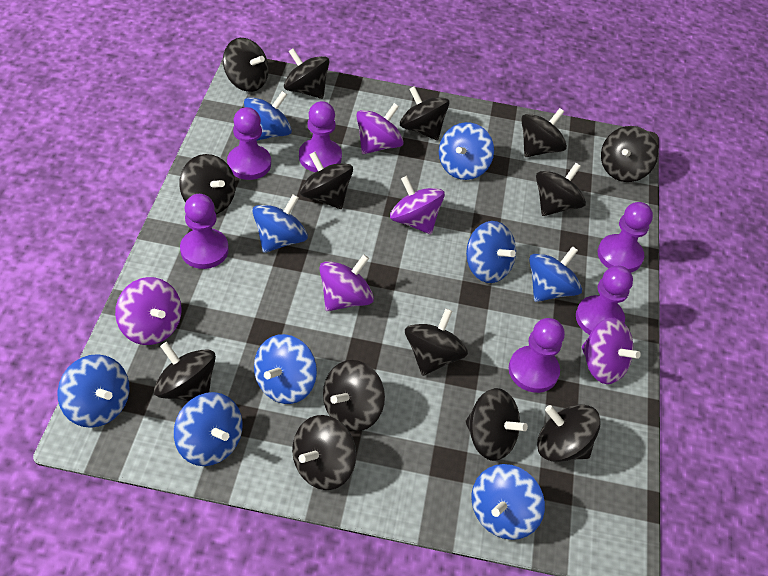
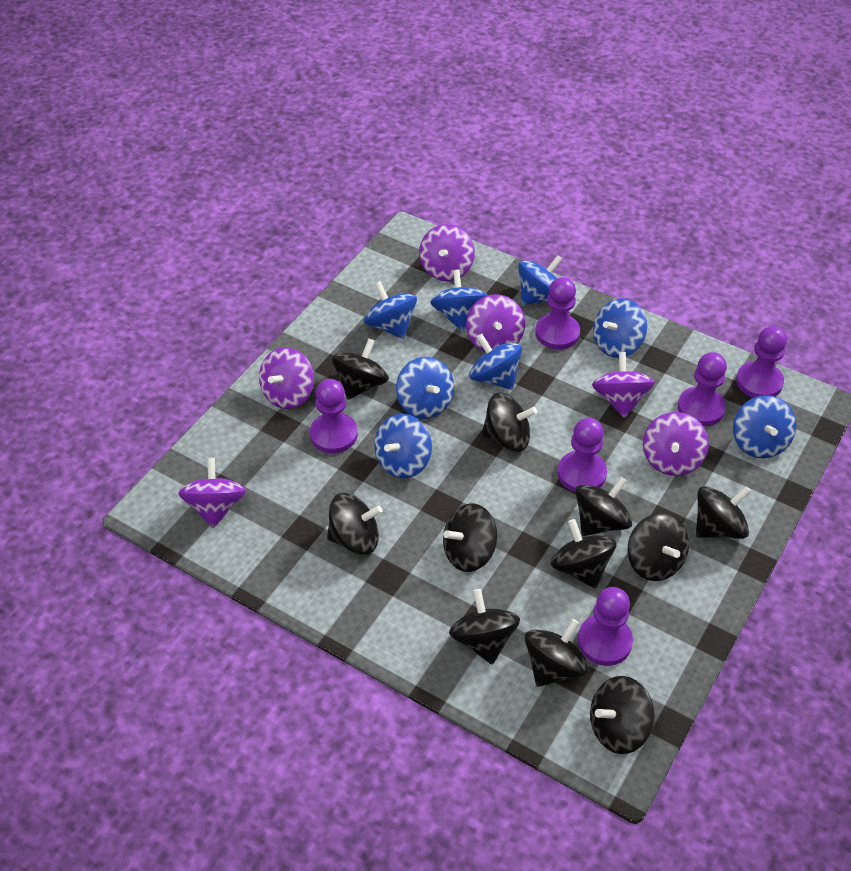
black spinning top: [154,342,216,401] [179,154,236,214] [223,38,269,92] [284,48,329,99] [292,415,356,490] [300,152,353,209] [323,360,385,431] [400,86,450,140] [405,308,468,376] [465,388,528,461] [521,108,567,157] [536,163,586,216] [537,404,601,462] [601,126,658,182] = 14 -> [327,493,383,555] [332,338,389,400] [443,504,497,572] [449,589,520,665] [482,392,537,452] [525,619,589,687] [550,519,616,589] [575,477,632,536] [590,676,655,754] [627,513,689,581] [696,486,751,539] = 11
blue spinning top: [57,354,129,428] [174,392,243,466] [244,91,292,141] [252,194,308,253] [254,334,317,404] [439,122,494,180] [466,221,516,283] [472,464,545,540] [529,246,582,302] = 9 -> [364,281,417,339] [374,414,432,478] [396,357,454,419] [430,270,488,332] [469,334,522,390] [518,255,562,305] [593,298,647,358] [733,395,796,458] = 8
purple spinning top: [115,277,182,345] [319,254,374,311] [356,103,404,154] [390,176,445,234] [581,318,641,384] = 5 -> [178,458,246,528] [259,347,314,409] [419,224,475,281] [466,294,525,352] [592,352,655,418] [643,412,709,476] = 6

